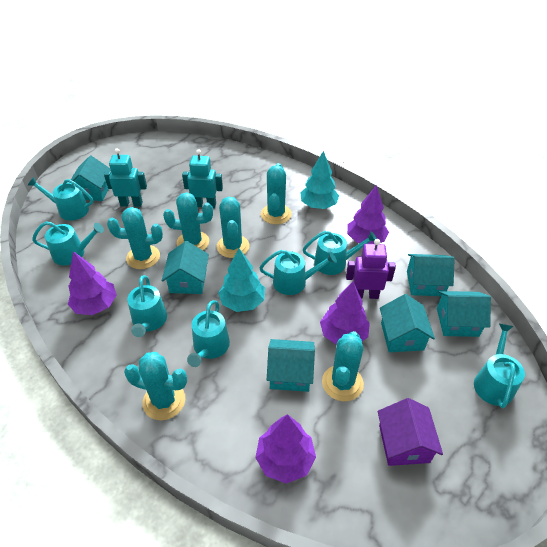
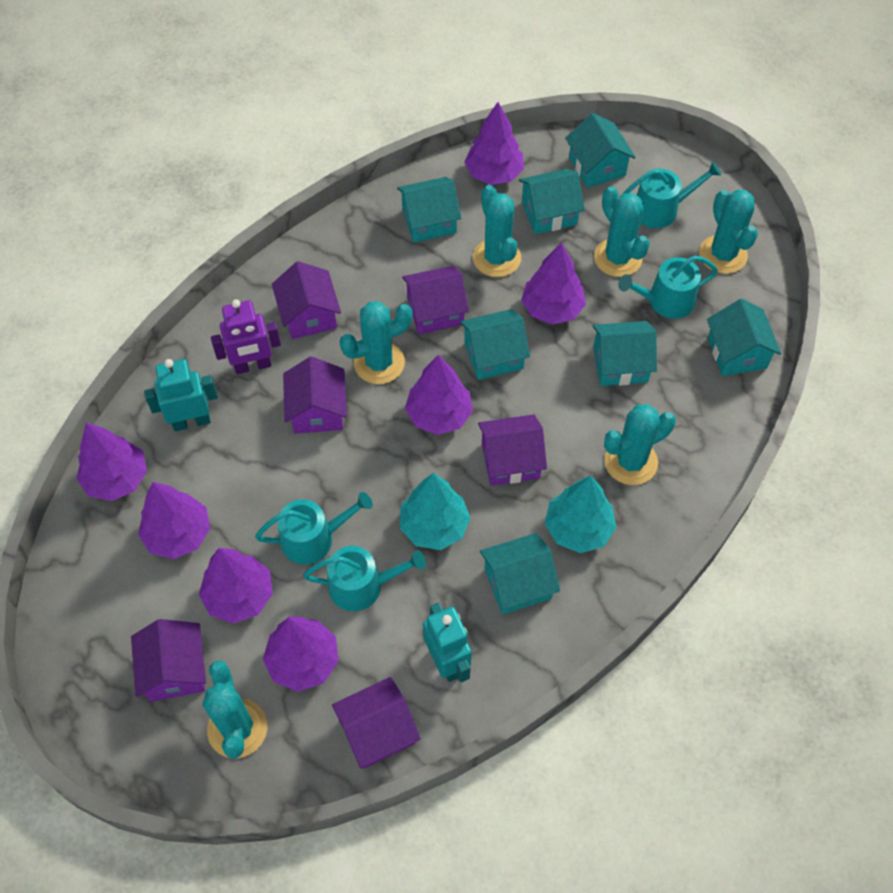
purple house: [377,398,443,466] = 1 -> [131,619,206,702] [272,261,341,339] [283,356,347,434] [332,677,421,769] [402,266,469,334] [478,414,547,486] = 6
purple tree: [68,251,117,315] [255,414,316,484] [320,282,370,345] [347,185,389,244] = 4 -> [76,422,147,501] [138,482,210,559] [199,548,273,624] [263,617,339,692] [405,354,473,435] [465,102,524,185] [521,242,586,325] = 7
turquoise house: [71,155,111,201] [162,241,209,294] [267,339,315,392] [380,294,435,352] [407,254,455,296] [437,291,491,337] = 6 -> [397,177,461,243] [460,309,530,380] [480,533,560,614] [519,169,585,234] [565,113,636,188] [593,321,657,386] [707,299,781,376] = 7
turquoise watering can: [28,177,93,221] [32,221,104,265] [127,275,167,337] [187,300,230,367] [259,250,337,295] [303,231,377,275] [474,324,525,409] = 7 -> [255,492,373,564] [303,546,426,611] [618,256,718,319] [623,162,722,228] = 4

